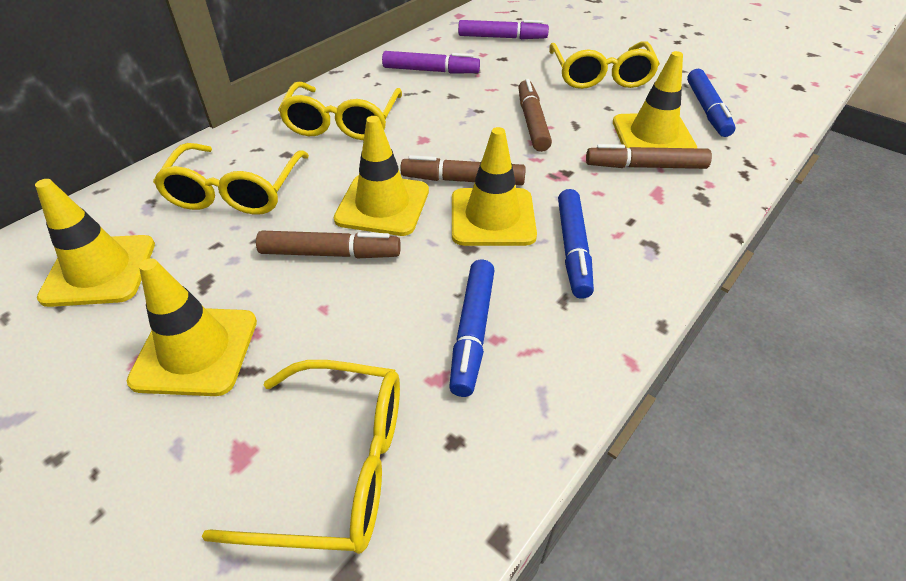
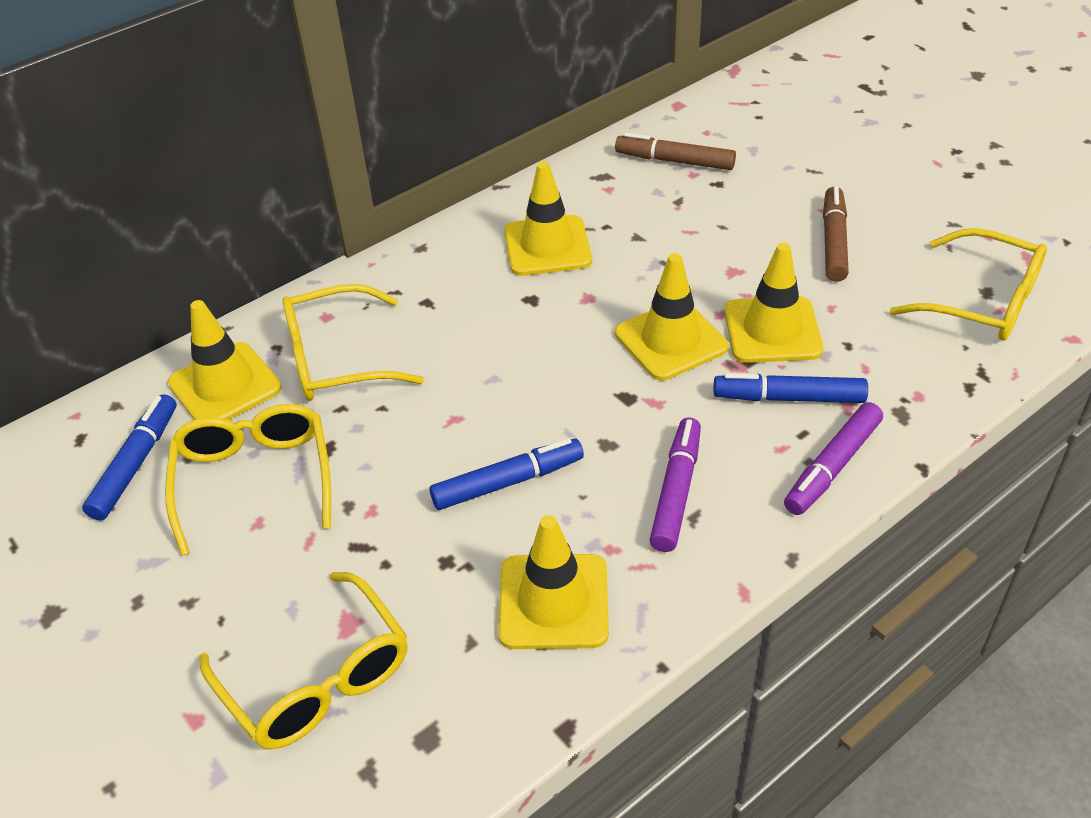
brown marker: [256,231,401,258] [400,155,526,185] [518,79,552,152] [586,144,712,169] = 4 -> [615,133,736,170] [823,186,849,282] = 2

